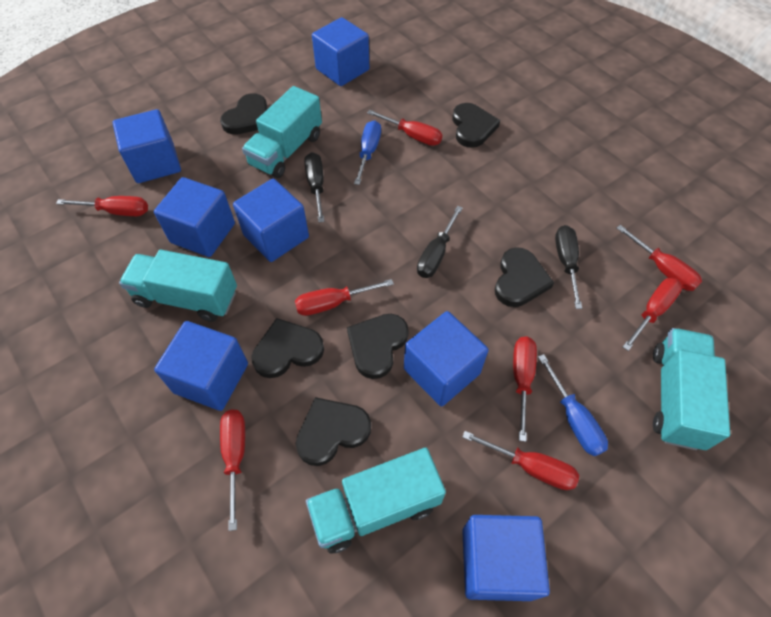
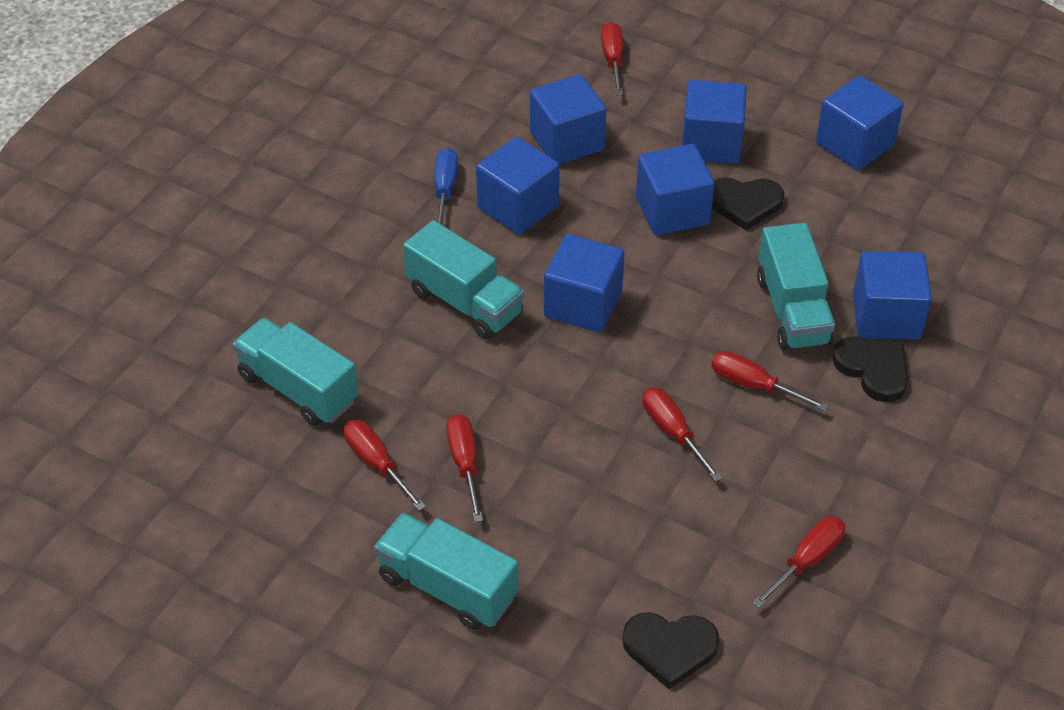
black heart: [220,93,268,135] [251,318,324,378] [296,397,371,466] [347,314,409,379] [452,103,500,148] [495,247,554,307] = 6 -> [622,612,720,689] [712,177,785,230] [832,336,908,402] = 3
black screwdriver: [304,152,325,222] [417,206,463,278] [555,225,582,309] = 3 -> none = 0
blue screwdriver: [354,120,381,185] [538,354,608,456] = 2 -> [434,148,458,226] = 1
red screwdriver: [56,196,148,216] [220,410,245,531] [295,279,394,316] [367,110,442,146] [462,431,579,490] [513,336,537,442] [617,225,702,291] [623,278,682,351] = 8 -> [344,420,426,511] [446,414,483,522] [601,22,623,95] [642,387,723,481] [711,351,829,411] [752,516,845,608] = 6

